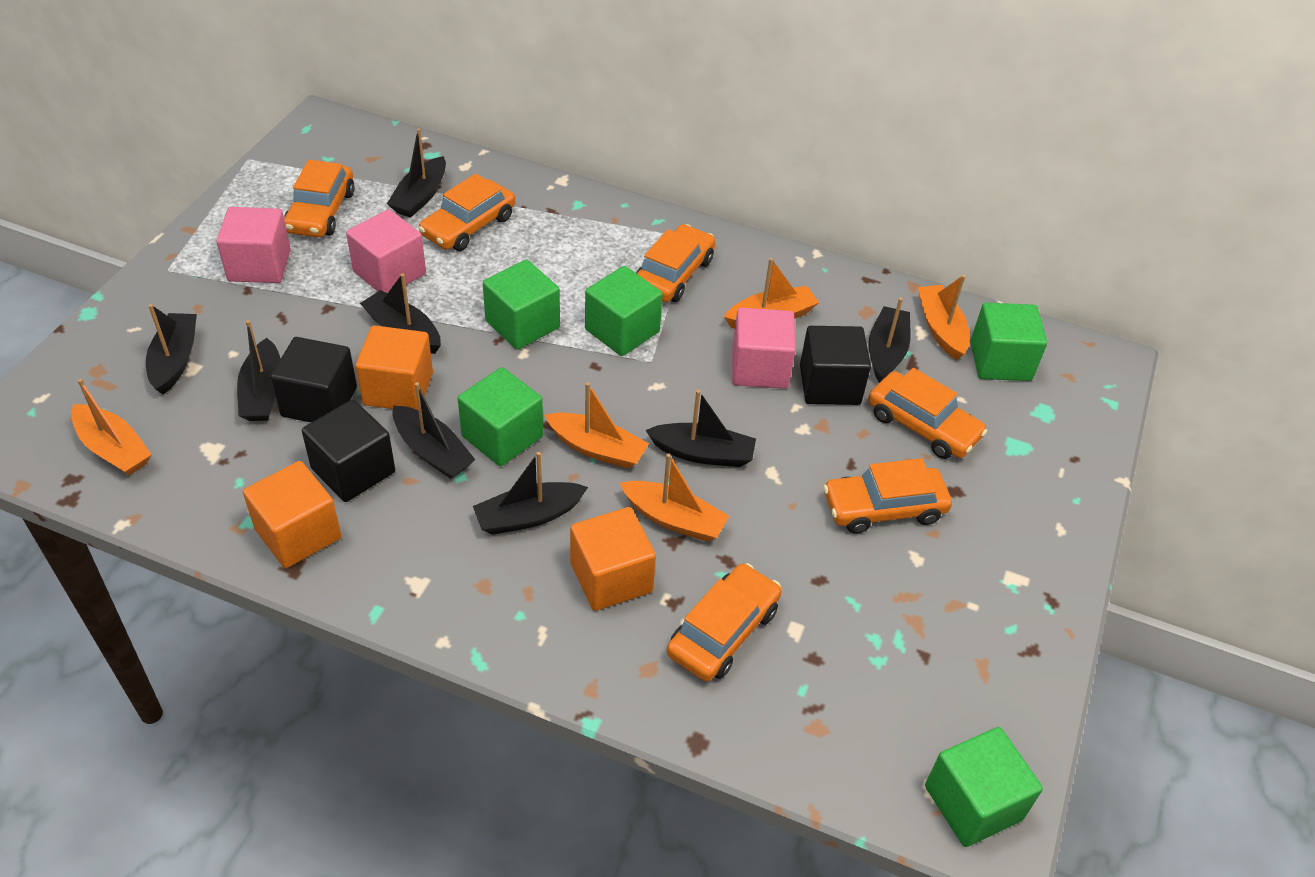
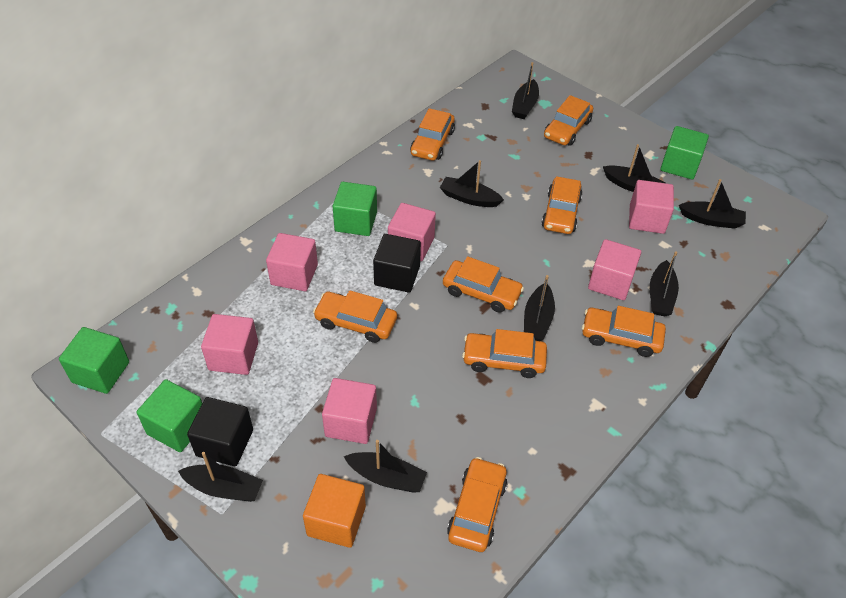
black cube: [271,337,357,423] [302,400,395,502] [800,326,871,405] = 3 -> [187,397,253,466] [373,234,421,293] = 2
green cube: [458,367,543,466] [483,260,560,350] [585,266,663,356] [925,727,1043,847] [970,303,1047,381] = 5 -> [59,327,129,394] [137,379,202,452] [333,182,377,236] [661,126,709,180] = 4
orange boat: [71,379,152,475] [545,382,649,469] [620,453,729,541] [724,258,819,328] [918,275,969,360] = 5 -> none = 0
orange car: [284,160,355,238] [418,174,515,251] [636,224,715,302] [667,563,782,681] [823,458,952,534] [868,368,987,459] = 6 -> [313,290,397,343] [410,108,455,161] [443,256,524,313] [447,457,507,552] [462,329,547,378] [541,176,583,234] [544,95,593,146] [582,306,666,357] = 8
orange cube: [243,461,341,568] [355,325,433,410] [570,507,656,611] = 3 -> [303,474,366,548] = 1
pink cube: [217,207,291,283] [346,209,426,293] [732,308,796,389] = 3 -> [201,314,258,375] [266,233,318,291] [322,378,377,444] [388,203,436,261] [588,239,641,300] [629,180,674,234] = 6

